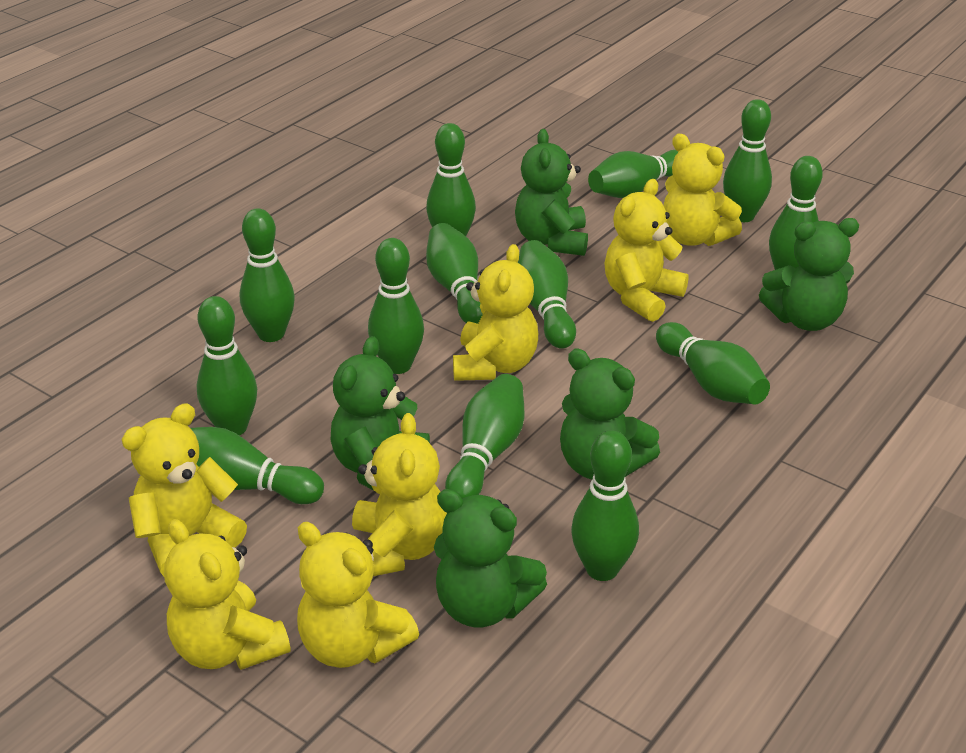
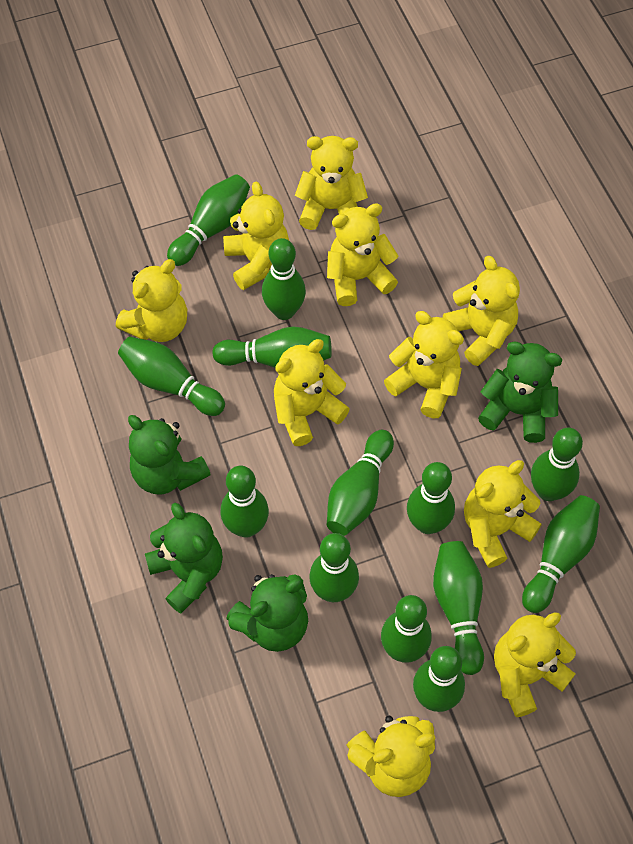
green teddy bear: [331,336,430,490] [434,489,547,628] [515,129,588,256] [560,349,660,479] [759,218,859,331] = 5 -> [128,415,211,495] [145,503,223,614] [226,574,308,652] [478,341,563,443] = 4
yellow teddy bear: [122,403,247,578] [164,519,291,670] [297,522,419,668] [352,413,447,576] [453,244,538,381] [604,179,689,322] [663,134,742,246] = 7 -> [116,259,187,342] [223,182,289,290] [274,339,350,446] [295,136,368,230] [327,203,398,306] [347,716,435,797] [384,311,464,418] [443,256,520,366] [464,460,542,568] [494,612,576,717] = 10

